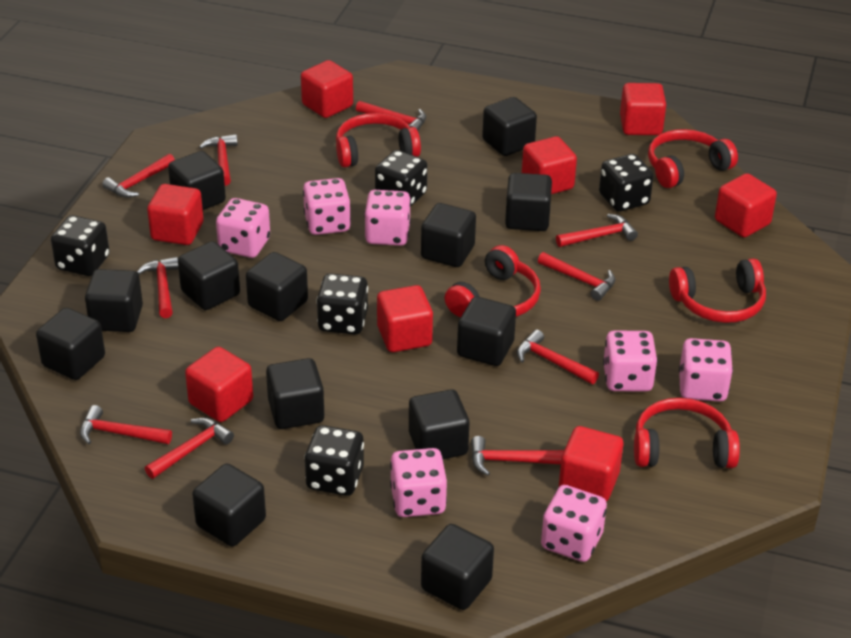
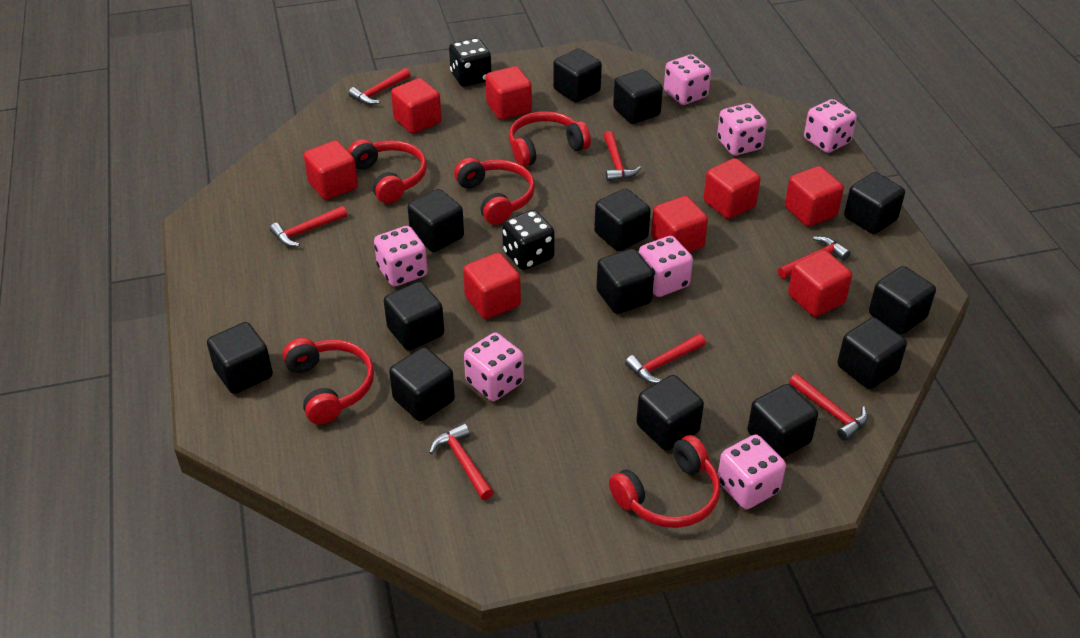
black dice: [51,215,110,276] [304,425,364,496] [316,273,368,335] [375,150,428,207] [599,154,654,212] = 5 -> [449,38,491,87] [502,210,555,270] = 2
red hammer: [80,405,172,444] [102,154,175,198] [137,257,178,318] [145,417,234,479] [199,134,238,186] [356,101,426,131] [471,436,564,476] [517,329,599,384] [538,252,616,301] [556,214,638,247] = 10 -> [270,206,347,247] [348,68,411,105] [429,423,494,500] [604,131,641,181] [625,334,706,384] [777,236,851,279] [789,374,868,441] = 7

